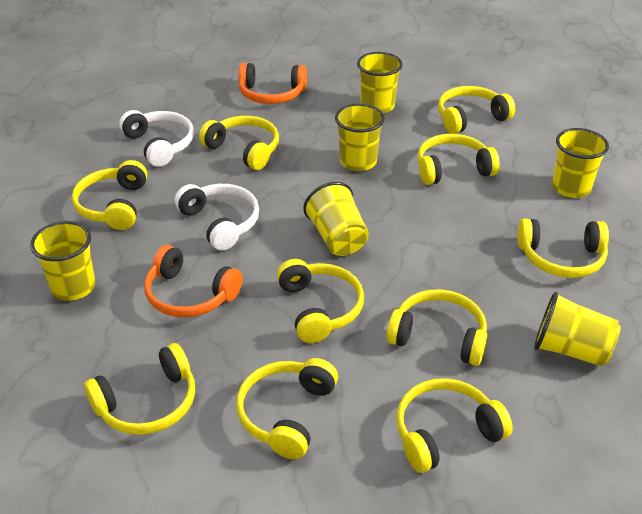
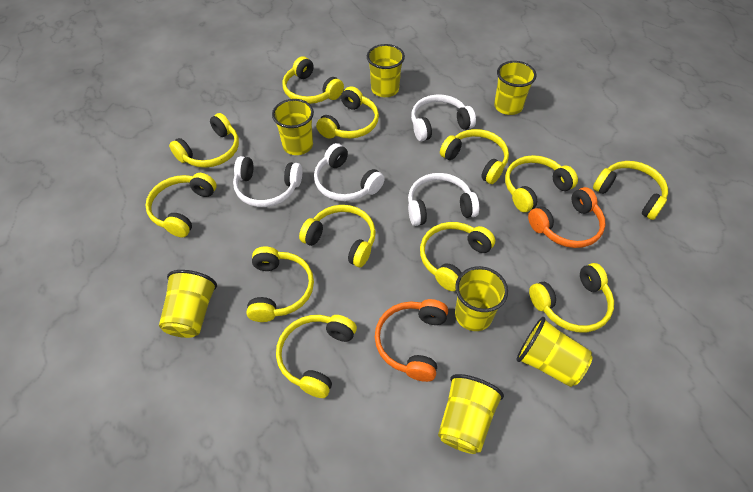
white headphones: [119,110,194,167] [175,184,259,251] = 2 -> [233,156,302,207] [314,143,385,201] [408,173,479,226] [411,94,476,141] = 4
yellow cup: [30,221,95,301] [303,182,369,256] [335,104,385,171] [357,52,403,114] [534,292,621,366] [552,128,609,198] = 6 -> [159,270,217,338] [272,99,314,155] [367,44,405,97] [438,374,504,454] [455,266,508,331] [494,61,536,115] [516,317,593,387] = 7
yellow headphones: [72,160,147,230] [84,343,195,435] [199,116,279,170] [236,358,338,459] [277,259,364,343] [386,289,487,366] [396,378,513,473] [418,134,500,185] [438,86,515,134] [518,219,609,278] = 10 -> [145,173,217,237] [169,113,239,168] [246,246,314,322] [276,315,357,398] [282,56,344,104] [299,205,376,267] [316,86,379,139] [420,222,495,291] [440,129,509,184] [505,155,578,212] [529,263,614,332] [593,161,668,220] = 12

